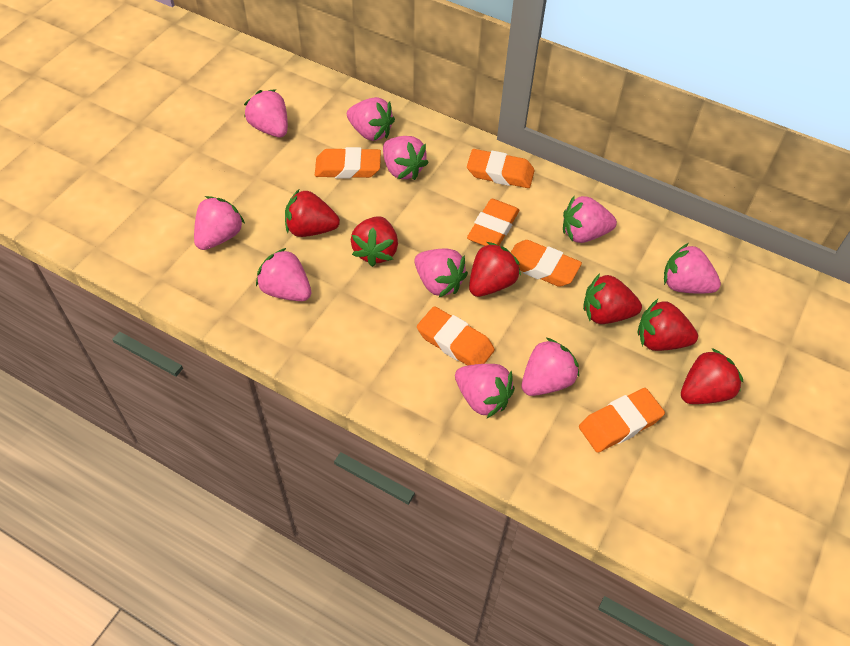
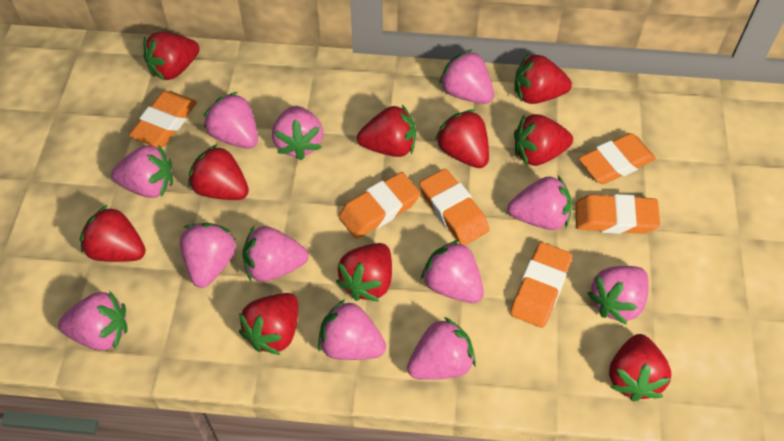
pink strawberry: [194,196,245,250] [244,89,288,137] [256,248,311,301] [347,97,395,141] [383,136,429,180] [414,249,468,297] [455,364,515,418] [522,338,579,396] [563,196,617,243] [664,243,721,294] = 10 -> [58,291,128,350] [111,145,173,198] [180,223,236,288] [204,92,258,149] [242,226,308,282] [272,106,323,160] [318,299,386,360] [407,317,476,380] [421,240,484,303] [439,49,494,104] [508,175,572,230] [588,266,649,325] = 12
red strawberry: [285,189,340,237] [351,216,398,267] [469,242,521,297] [583,273,642,324] [637,299,698,351] [681,348,743,404] = 6 -> [80,205,146,262] [143,32,200,81] [188,144,249,200] [239,293,298,355] [336,243,392,302] [357,105,416,157] [435,109,489,168] [514,114,573,166] [515,54,572,104] [609,334,671,401] = 10

